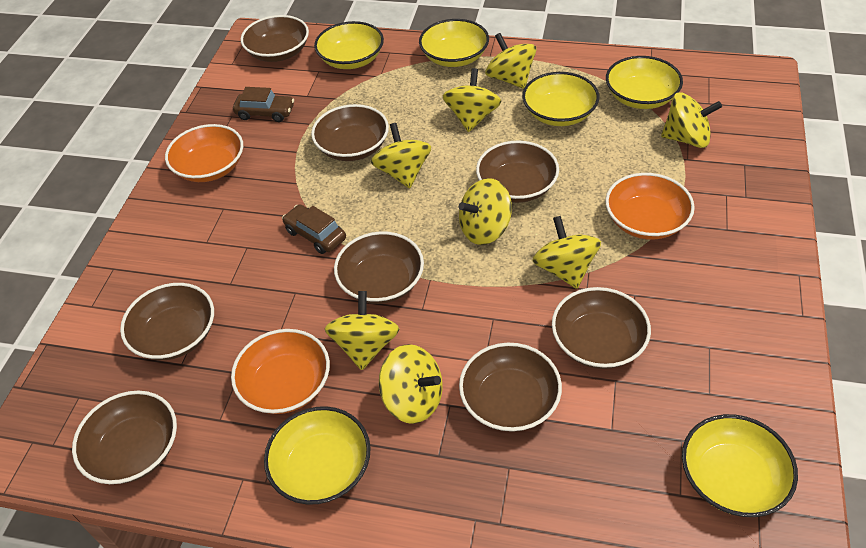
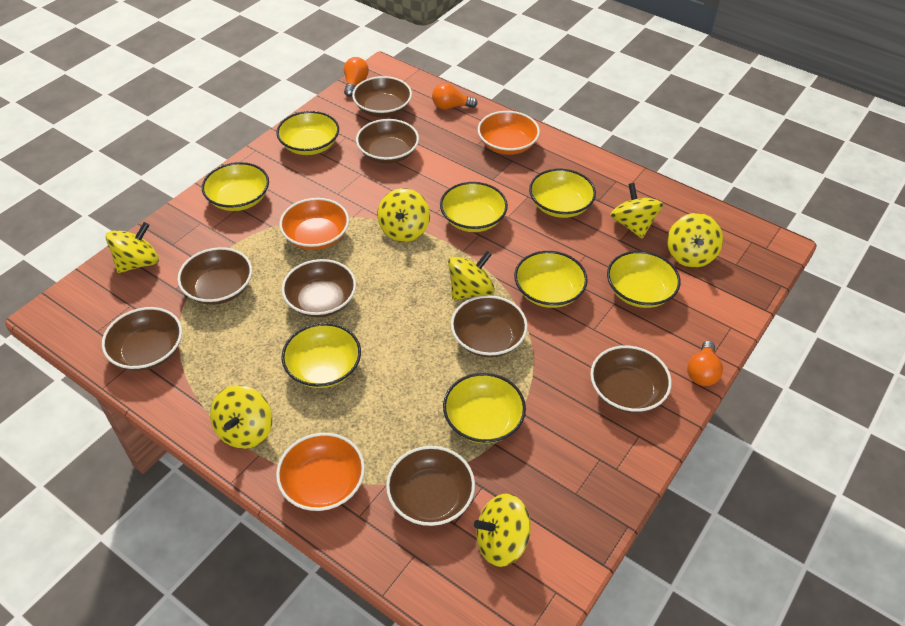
brown car: [233,87,294,122] [282,204,346,254] = 2 -> none = 0
orange light bulb: none = 0 -> [344,57,369,97] [432,83,478,109] [687,341,723,386] = 3
yellow bowl: [264,406,371,505] [314,21,384,69] [419,19,489,67] [522,72,599,126] [606,56,683,109] [682,414,798,517] = 6 -> [202,162,269,211] [276,111,339,155] [281,323,361,388] [440,182,508,232] [443,373,526,444] [514,251,588,308] [529,169,596,218] [607,251,681,308] = 8
yellow spinning top: [325,291,399,370] [371,123,431,188] [379,344,443,424] [443,68,501,132] [459,178,512,245] [485,33,536,89] [532,216,601,289] [661,92,722,148] = 8 -> [106,222,159,273] [210,385,272,449] [378,188,430,242] [448,251,495,300] [474,493,531,567] [610,183,663,238] [668,213,723,268] = 7

